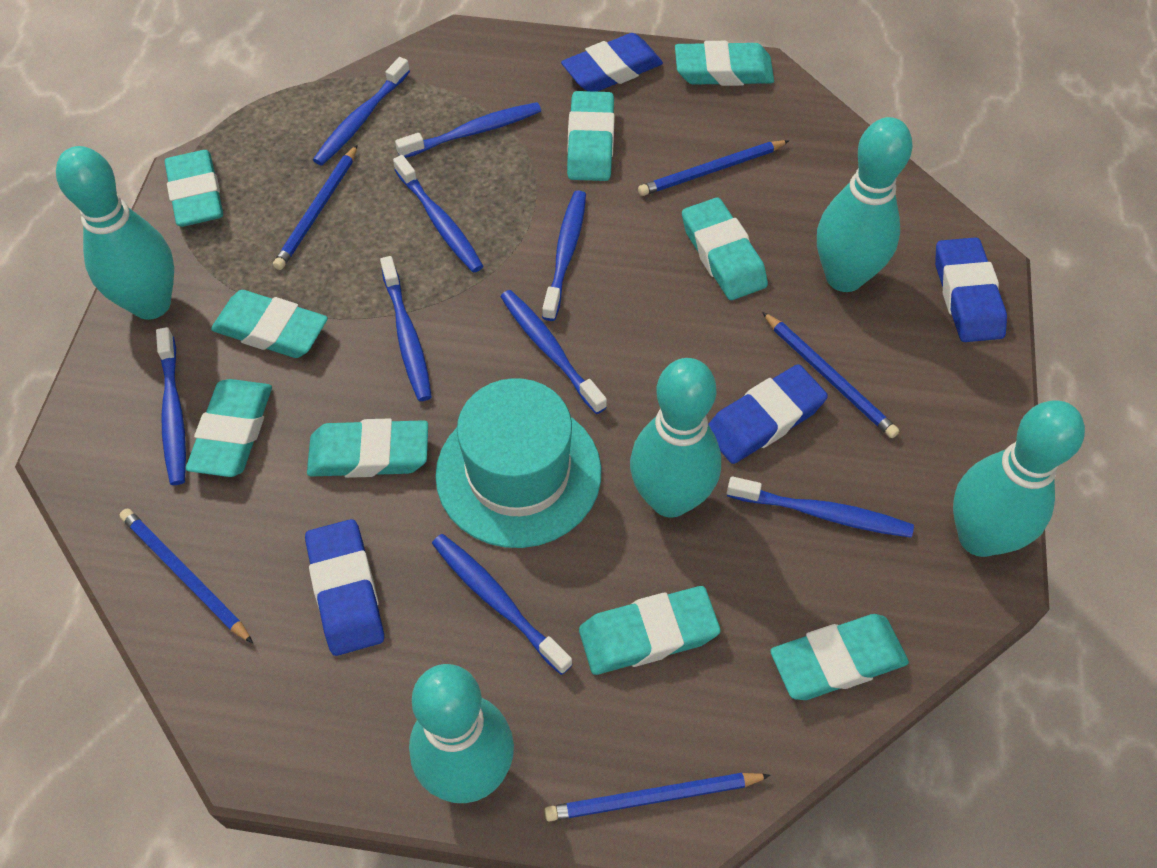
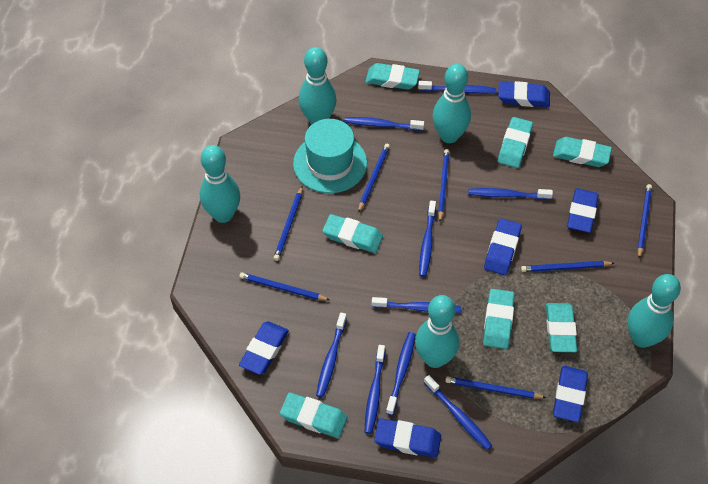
blue eraser: [305,519,384,656] [561,33,663,92] [709,364,828,464] [935,237,1007,342] = 4 -> [239,321,289,375] [374,418,441,458] [484,218,522,275] [498,81,550,107] [553,366,588,422] [567,188,599,233] = 6
blue pencil: [120,508,253,644] [273,145,358,270] [545,773,771,822] [638,140,790,196] [762,312,899,438] = 5 -> [239,272,329,300] [273,187,303,261] [358,144,390,213] [438,149,450,222] [445,376,546,399] [521,261,614,272] [637,184,652,259] = 7
turquoise eraser: [165,150,223,227] [186,379,272,477] [211,290,328,358] [307,418,428,478] [567,91,615,181] [579,586,720,675] [675,41,774,86] [682,197,768,300] [770,614,909,700] = 9 -> [280,392,347,438] [322,214,383,253] [365,63,420,90] [483,289,514,349] [498,117,533,168] [546,303,577,352] [553,137,612,167] = 7

